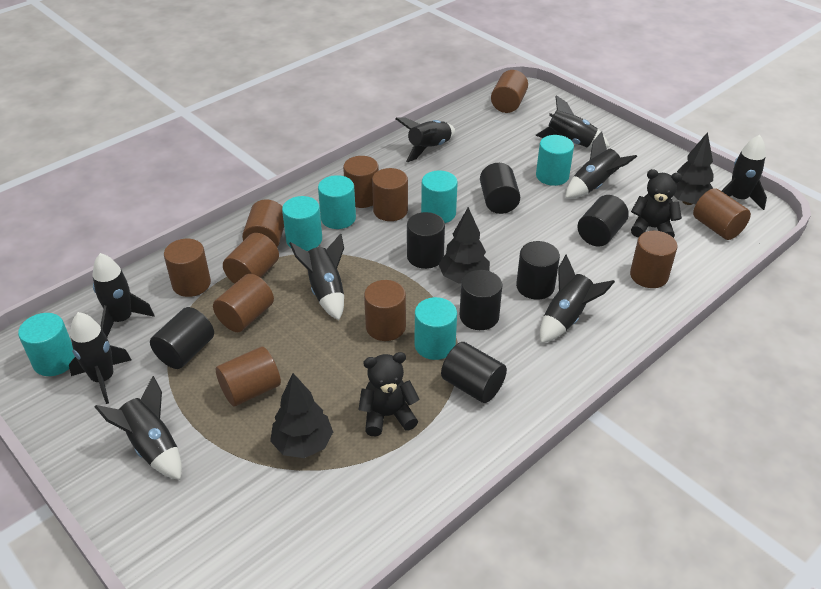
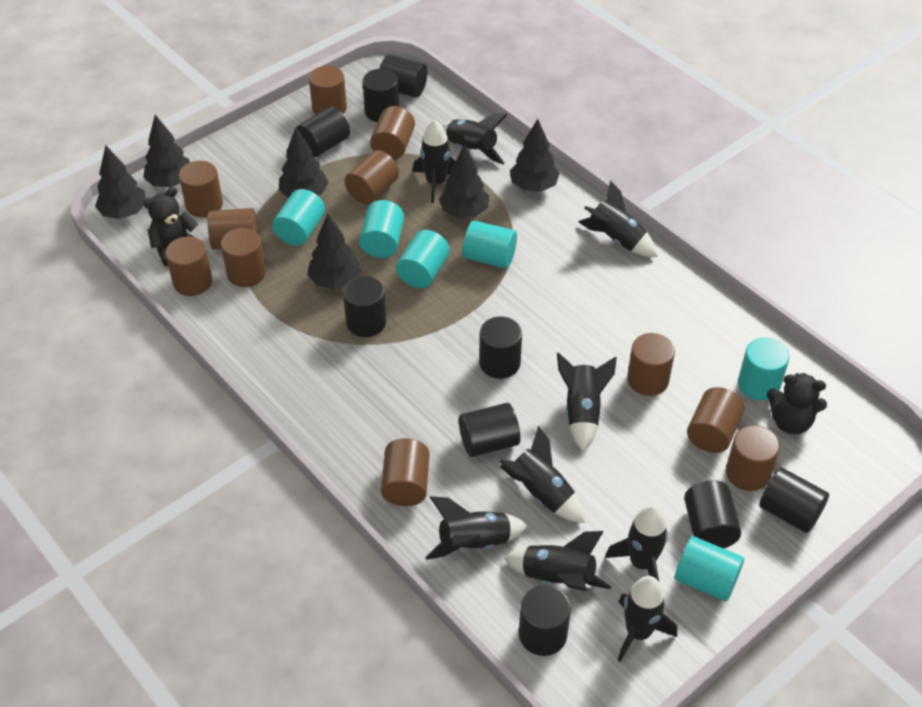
black cylinder: [150,307,214,369] [407,212,445,269] [441,342,507,403] [460,270,502,330] [480,163,520,214] [516,241,560,300] [577,195,629,246] = 7 -> [297,107,350,157] [343,276,386,337] [362,69,399,122] [379,55,428,98] [459,403,520,457] [479,317,522,379] [519,585,571,656] [684,480,741,548] [759,468,829,533] = 9
black tree: [270,373,333,458] [439,207,490,283] [674,132,713,205] = 3 -> [95,145,146,219] [144,115,190,187] [279,128,329,198] [307,214,361,289] [439,144,489,218] [510,119,560,192] = 6

